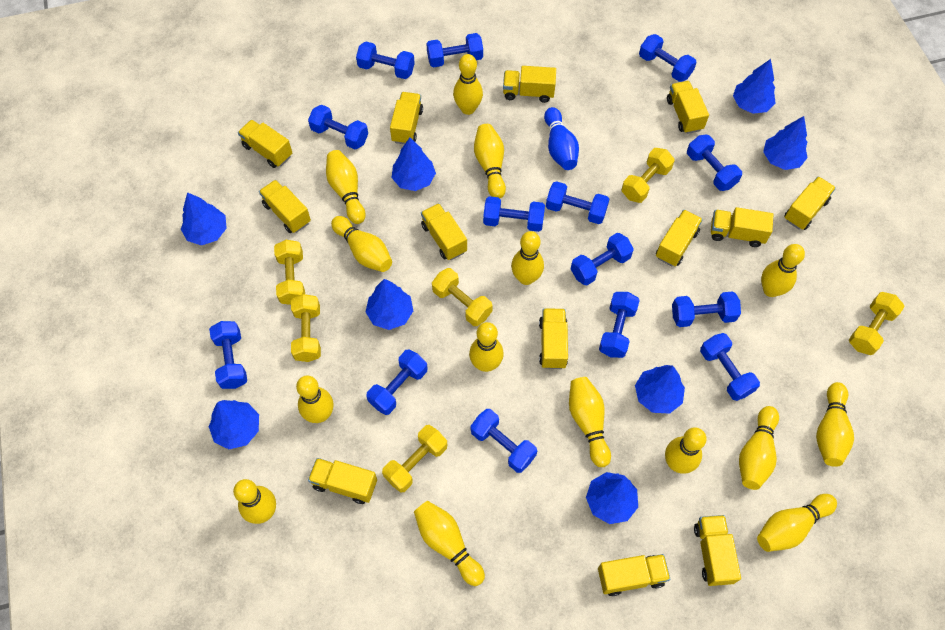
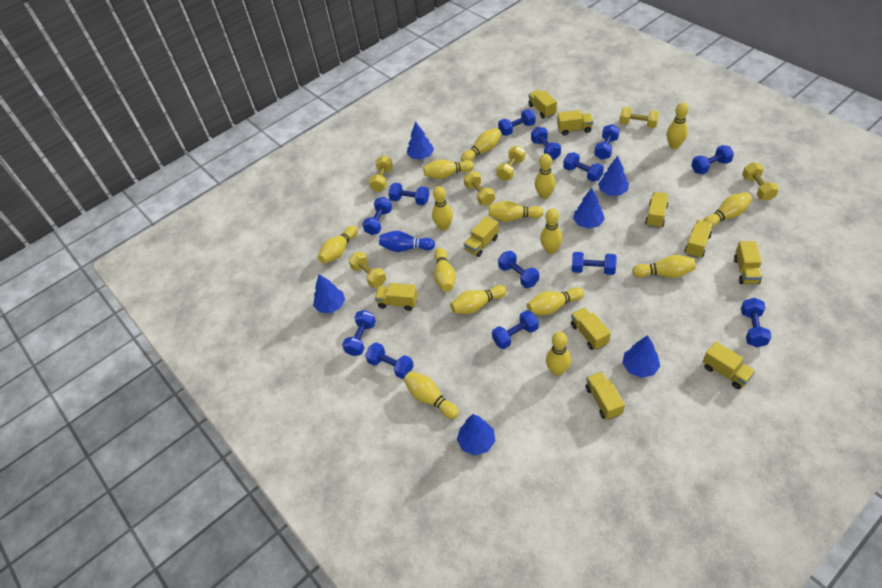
blue dumbbell: [209,321,247,389] [308,105,368,149] [356,42,415,79] [366,349,427,415] [426,33,483,68] [471,409,537,473] [483,196,545,232] [546,181,610,224] [571,233,634,285] [599,292,640,358] [639,34,697,82] [672,291,741,327] [687,135,742,191] [700,333,760,401] = 14 -> [342,310,376,356] [362,197,392,235] [365,342,414,379] [388,183,429,205] [492,310,539,349] [498,109,536,136] [498,251,539,288] [531,127,561,160] [563,152,604,182] [571,252,617,275] [594,124,620,160] [691,145,734,174] [741,298,771,347] = 13
blue tree: [181,192,227,245] [209,400,259,449] [366,279,413,330] [392,138,436,191] [586,472,638,524] [635,365,685,413] [733,59,776,114] [763,116,808,170] = 8 -> [313,274,345,313] [407,121,434,159] [457,414,495,455] [573,188,605,229] [598,156,629,196] [622,335,660,378] = 6
yellow truck: [238,120,292,168] [259,180,311,233] [308,458,377,504] [390,92,423,144] [421,203,467,260] [503,66,556,103] [539,308,568,369] [598,554,670,596] [656,210,703,266] [667,81,709,134] [694,515,741,586] [711,207,773,247] [784,176,836,230] = 13 -> [375,283,418,311] [464,216,499,257] [528,90,557,118] [557,110,593,136] [571,307,611,350] [585,372,625,420] [645,192,668,228] [684,220,713,258] [703,341,755,389] [734,241,762,284] = 10

